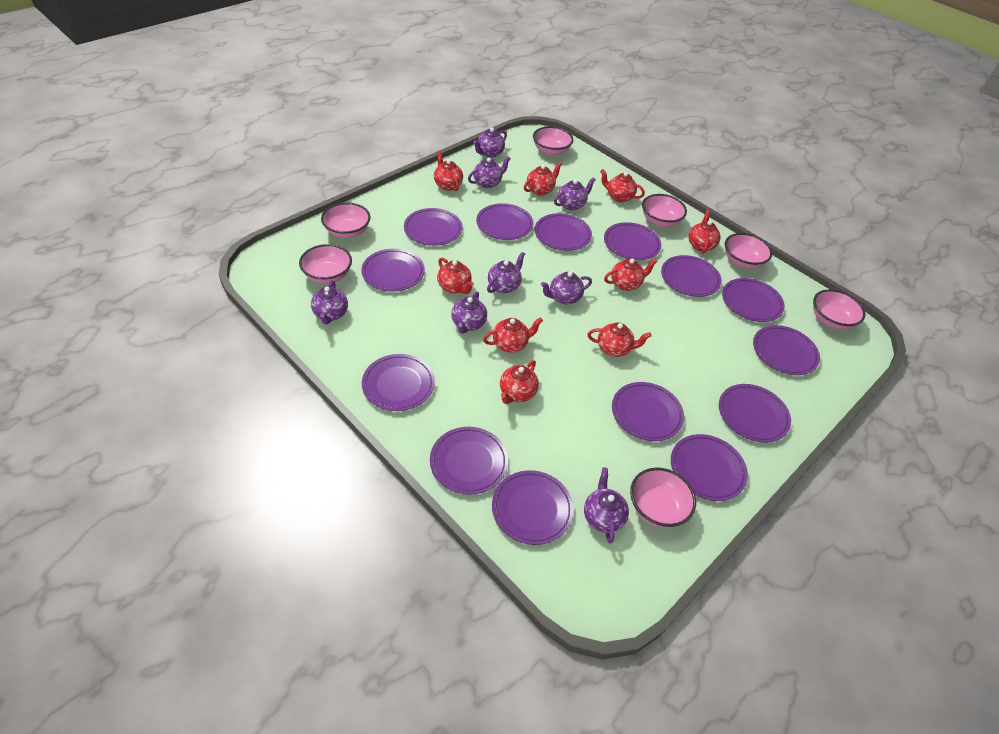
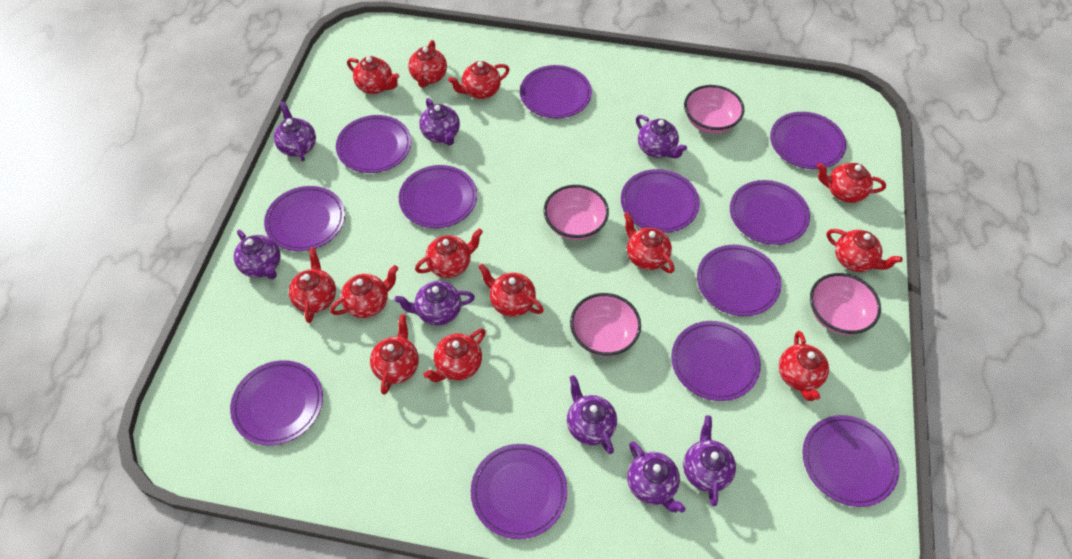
pink bowl: [299,244,352,284] [321,202,370,238] [533,126,573,156] [630,468,696,528] [642,194,687,227] [725,233,772,269] [813,289,866,330] = 7 -> [544,185,609,240] [570,293,641,356] [684,85,745,134] [810,273,881,335] = 4
purple plate: [361,249,425,292] [362,354,435,411] [404,208,462,246] [430,427,508,495] [476,203,533,240] [492,470,574,545] [535,213,592,251] [604,222,661,260] [612,382,684,441] [661,255,722,297] [671,434,748,501] [719,384,791,443] [722,278,785,322] [753,325,820,375] = 14 -> [230,360,323,445] [264,186,345,251] [336,115,412,173] [399,165,477,228] [471,444,567,539] [520,65,592,118] [621,169,700,233] [671,321,761,401] [697,245,781,316] [730,180,810,245] [770,112,846,169] [802,415,900,507] = 12
red teapot: [434,151,463,191] [437,258,474,294] [483,317,543,353] [500,360,539,404] [524,162,562,195] [588,322,651,357] [600,169,645,202] [604,259,657,291] [688,210,721,254] = 9 -> [289,248,336,323] [330,265,398,318] [347,56,399,94] [370,314,419,395] [408,40,447,88] [415,229,483,278] [424,329,486,382] [448,61,509,99] [478,264,544,317] [624,212,674,273] [779,331,829,401] [817,163,886,203] [827,229,903,272] = 13

